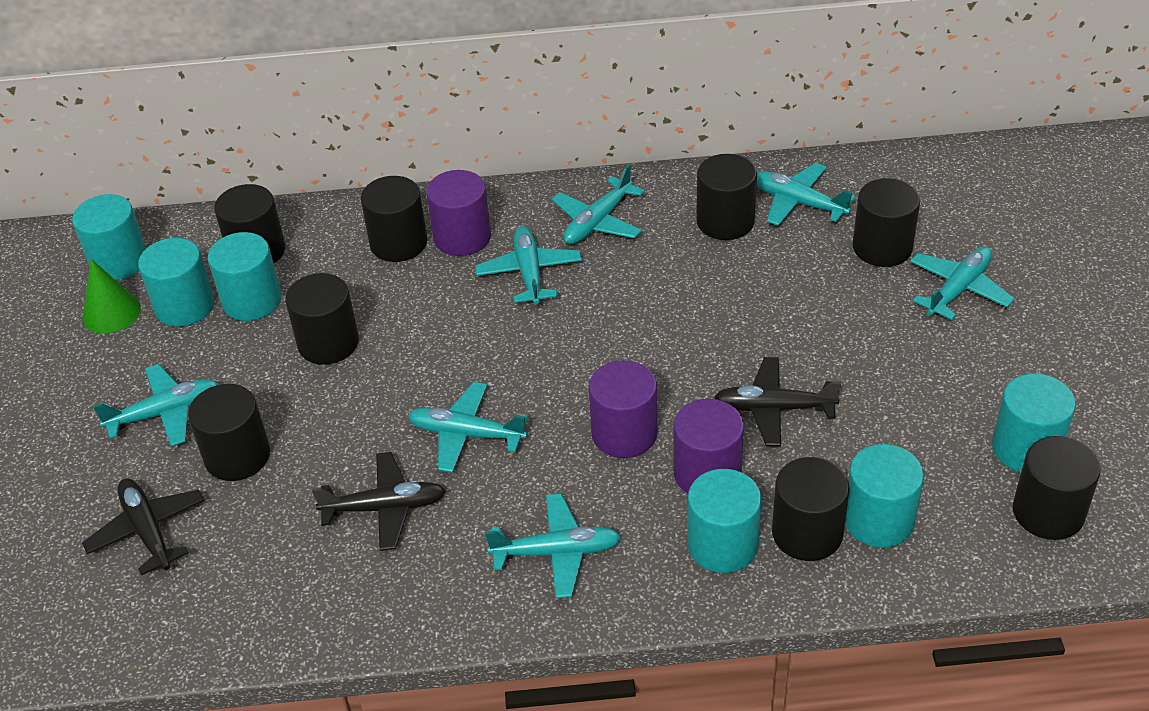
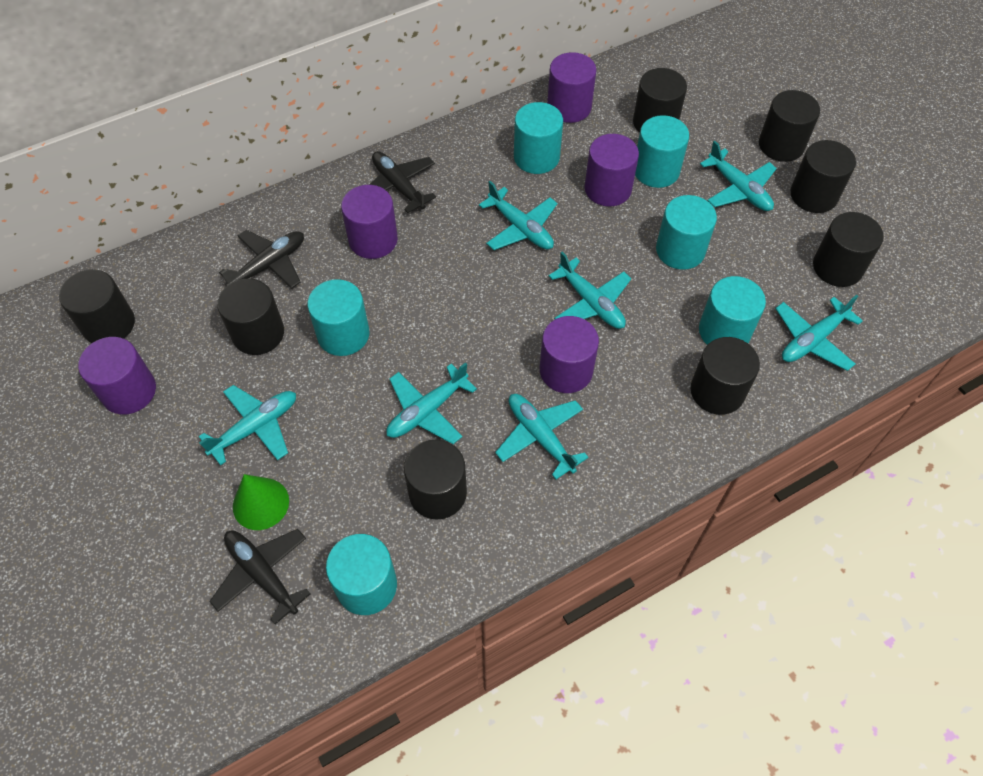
purple cylinder: [426,170,491,256] [589,360,658,458] [673,399,744,493] = 3 -> [78,337,156,414] [341,185,398,259] [540,316,599,393] [547,52,596,123] [585,134,639,206] = 5

